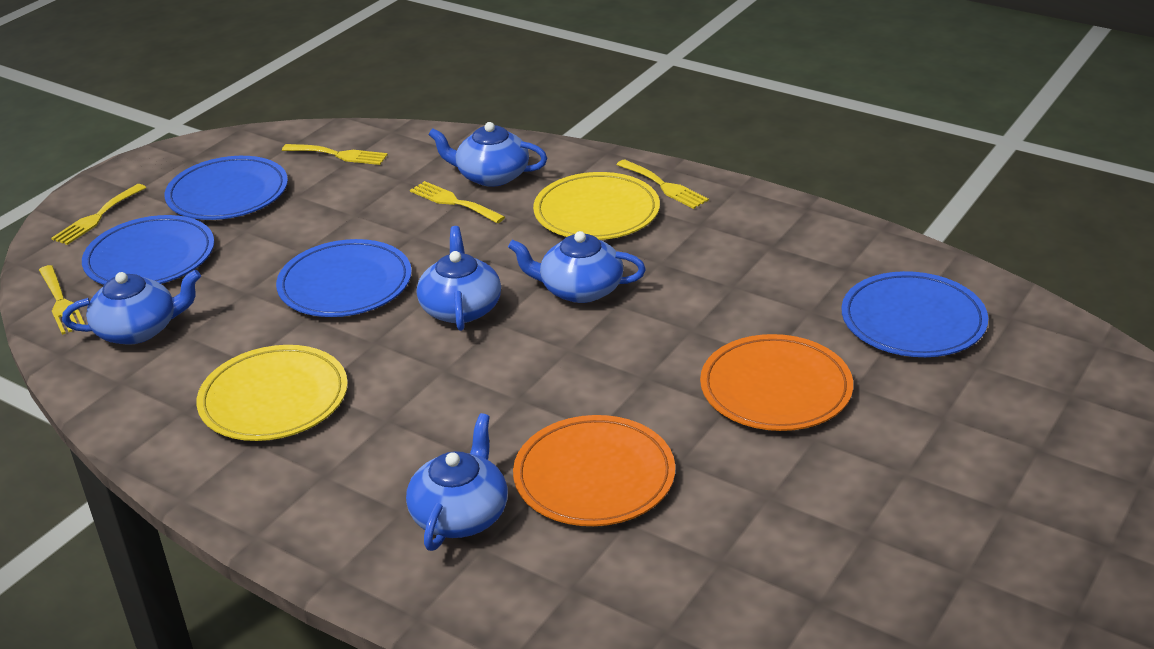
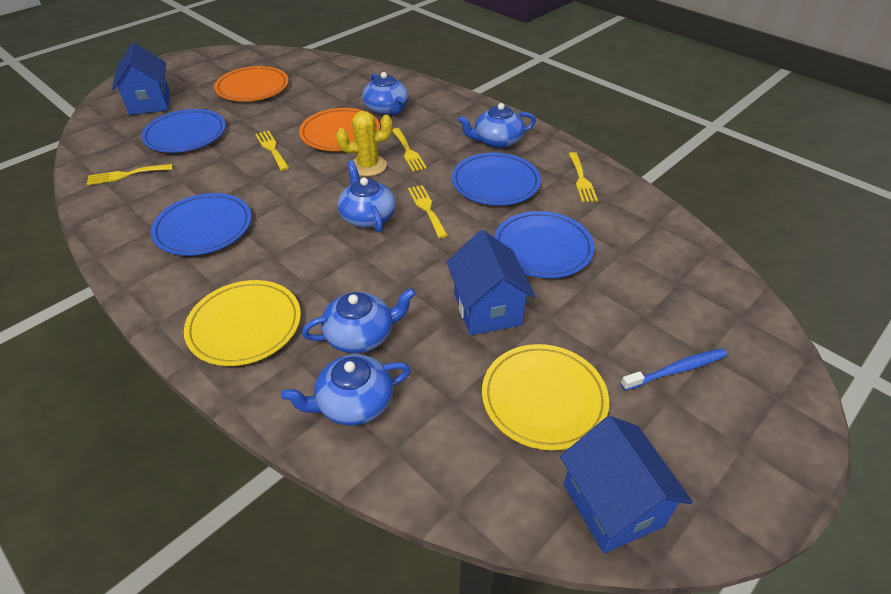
blue house: none = 0 -> [112,43,170,115] [447,230,536,335] [560,416,693,553] = 3
blue toothbrush: none = 0 -> [621,348,728,391] = 1
yellow cactus: none = 0 -> [336,111,393,177] = 1

